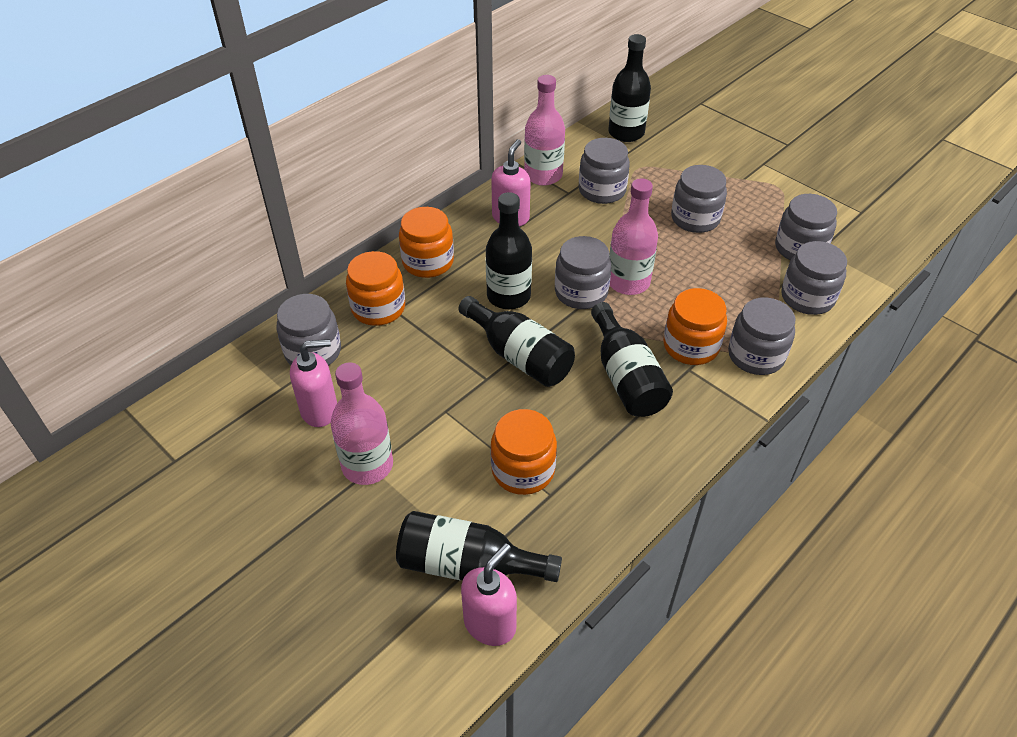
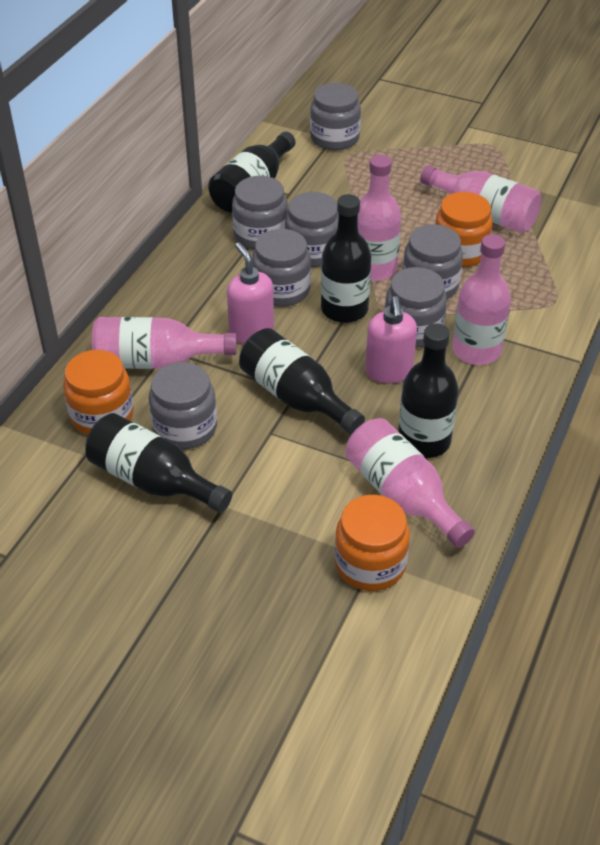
orange jar: [346,251,405,326] [399,207,454,278] [491,409,557,495] [663,288,727,365] = 4 -> [63,350,134,435] [335,495,410,591] [435,192,493,267] = 3
pink bottle: [331,362,393,485] [524,75,565,186] [609,178,658,295] = 3 -> [92,317,237,369] [345,418,475,548] [358,155,401,281] [420,165,542,233] [452,234,511,365] = 5
pink soap dispenser: [290,339,337,427] [461,543,517,646] [491,139,531,226] = 3 -> [227,242,274,344] [365,296,417,384] = 2

